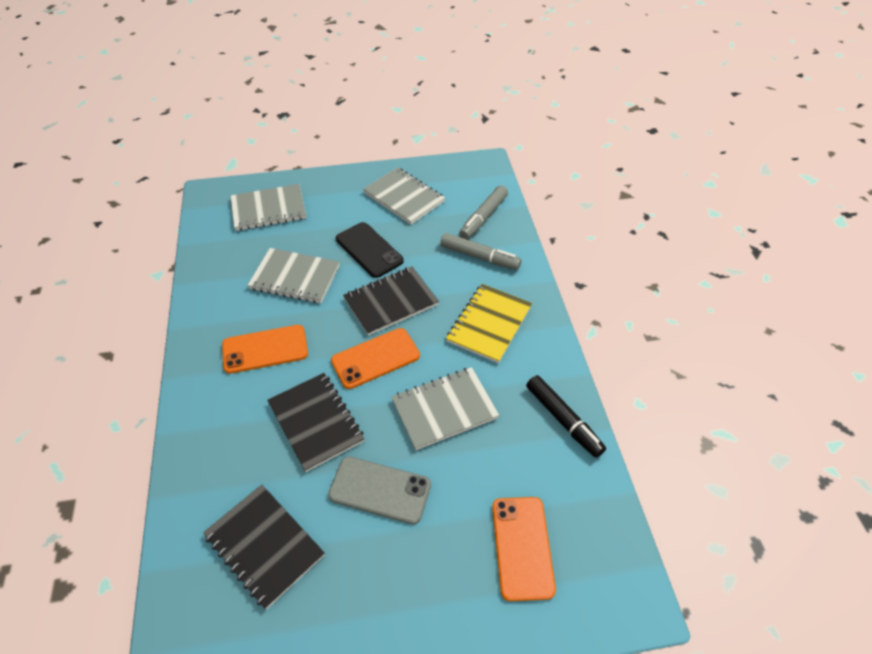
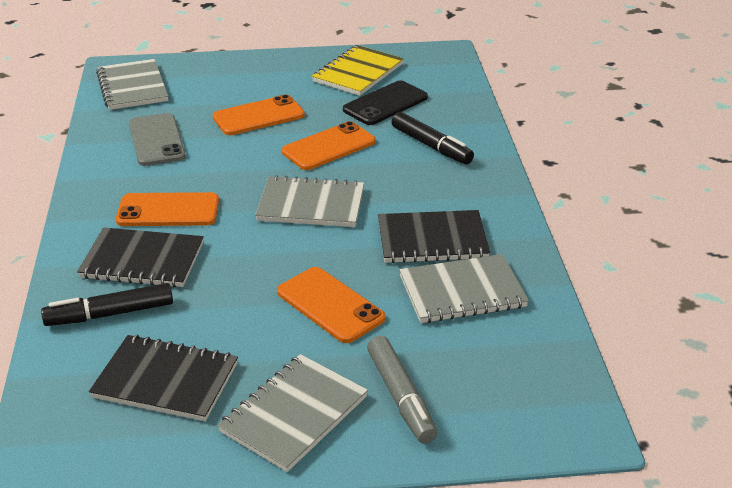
black marker: [526,375,606,458] = 1 -> [41,283,173,326] [392,112,474,164] = 2
grey marker: [440,233,521,270] [459,186,508,240] = 2 -> [367,336,437,444] = 1
orange phone: [222,325,308,374] [331,328,420,389] [492,497,556,601] = 3 -> [116,192,219,226] [213,95,305,135] [277,267,385,343] [282,121,376,170] = 4

